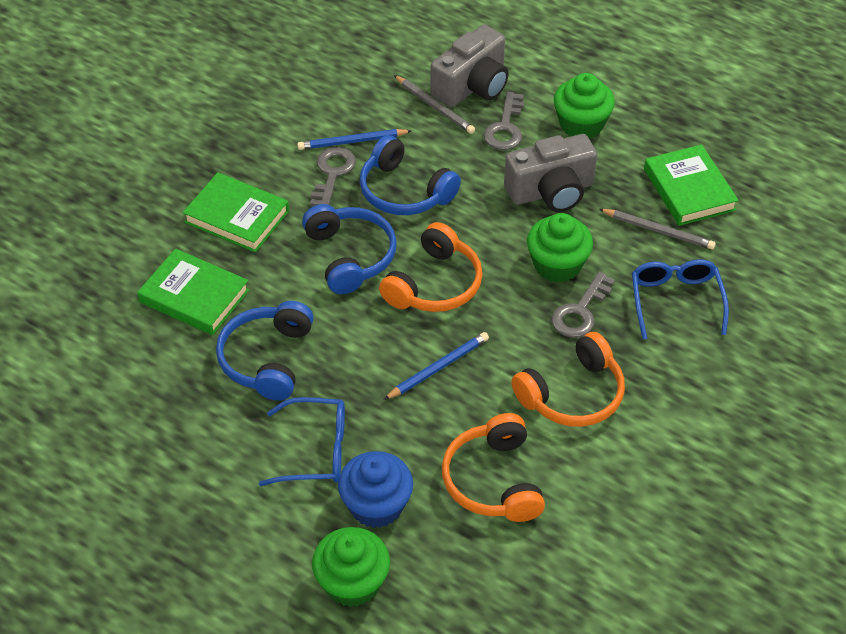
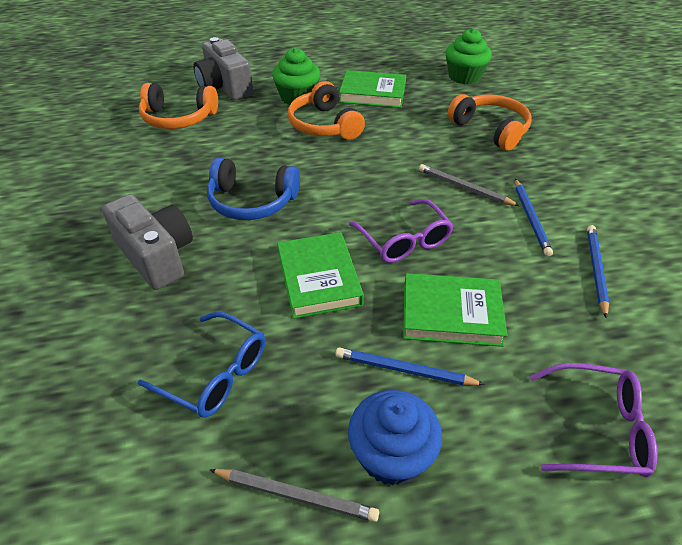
blue glasses: [259,397,345,486] [632,259,729,339] = 2 -> [138,312,265,418] = 1
blue headphones: [216,301,314,401] [302,204,397,294] [360,135,461,215] = 3 -> [207,158,300,220] = 1
blue pencil: [297,129,412,150] [384,332,489,400] = 2 -> [336,347,485,385] [515,179,553,256] [587,225,609,319] = 3
green cupcake: [312,527,390,607] [527,213,593,283] [554,73,615,139] = 3 -> [272,48,320,106] [446,28,492,84] = 2
grey key: [310,147,356,206] [484,92,524,150] [551,272,615,338] = 3 -> none = 0
purple glasses: none = 0 -> [349,199,454,263] [530,363,658,477] = 2

